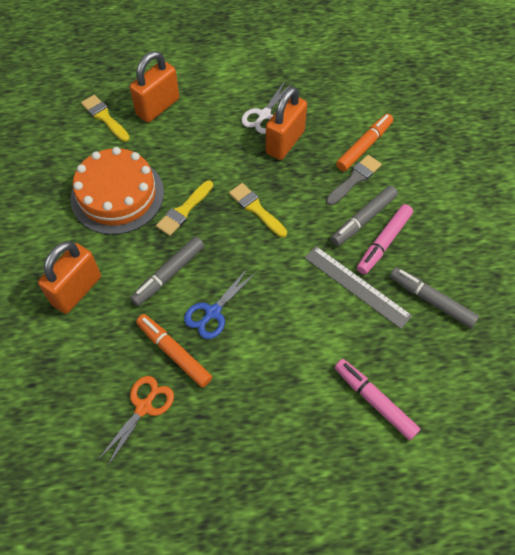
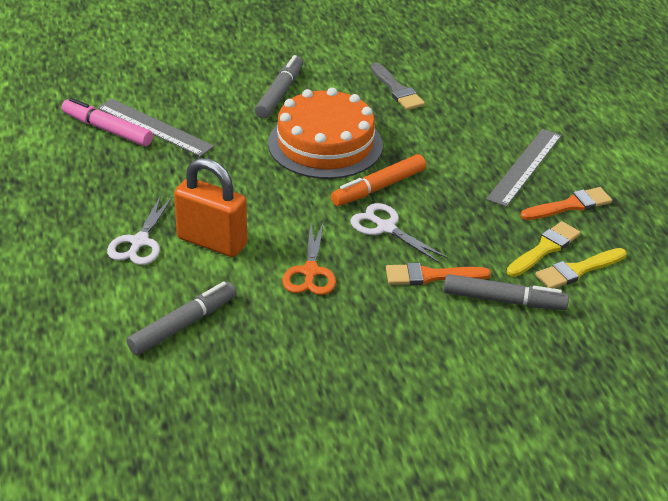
blue scissors: [184,268,256,339] = 1 -> none = 0
grey ruler: [305,246,412,329] = 1 -> [97,98,214,157] [486,129,562,207] = 2
orange brush: none = 0 -> [386,263,491,285] [520,187,612,220] = 2
orange marker: [136,314,212,388] [336,114,393,171] = 2 -> [331,154,426,206] = 1
orange padlock: [38,241,101,314] [130,51,179,122] [266,87,307,160] = 3 -> [174,158,247,257] = 1
pink marker: [335,359,420,440] [357,204,413,275] = 2 -> [62,98,153,146] = 1
white scissors: [241,81,293,134] = 1 -> [107,195,173,265] [350,203,448,263] = 2
yellow brush: [81,95,130,142] [156,180,213,236] [229,183,287,238] = 3 -> [507,221,581,277] [535,248,626,288] = 2

